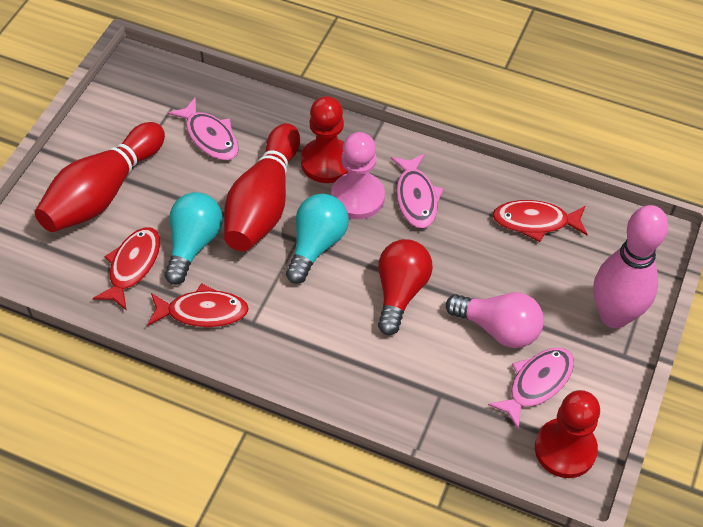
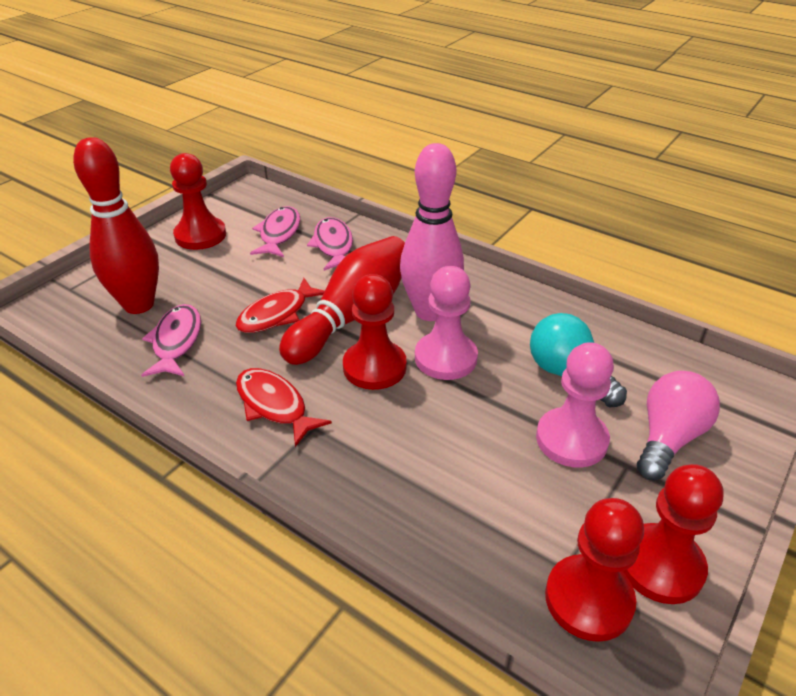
pink pawn: [331,132,385,219] = 1 -> [415,266,478,380] [536,342,614,468] = 2
red fish: [93,227,160,311] [147,283,249,327] [492,200,588,242] = 3 -> [235,278,325,333] [236,368,332,447] = 2
red light bulb: [378,239,433,335] = 1 -> none = 0
red pawn: [301,96,348,183] [535,390,600,478] = 2 -> [170,153,226,250] [343,274,407,390] [545,498,644,642] [622,464,723,604] = 4
turquoise light bulb: [165,192,223,285] [286,194,349,284] = 2 -> [530,313,627,407] = 1

